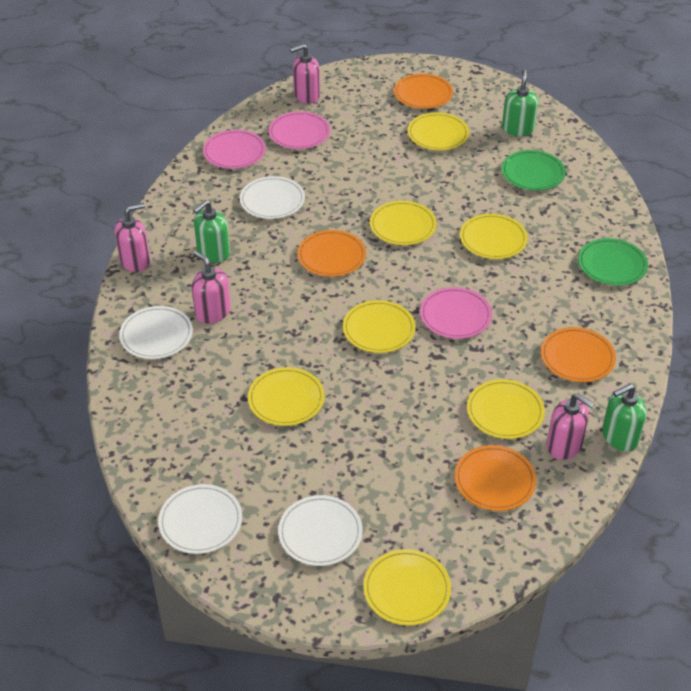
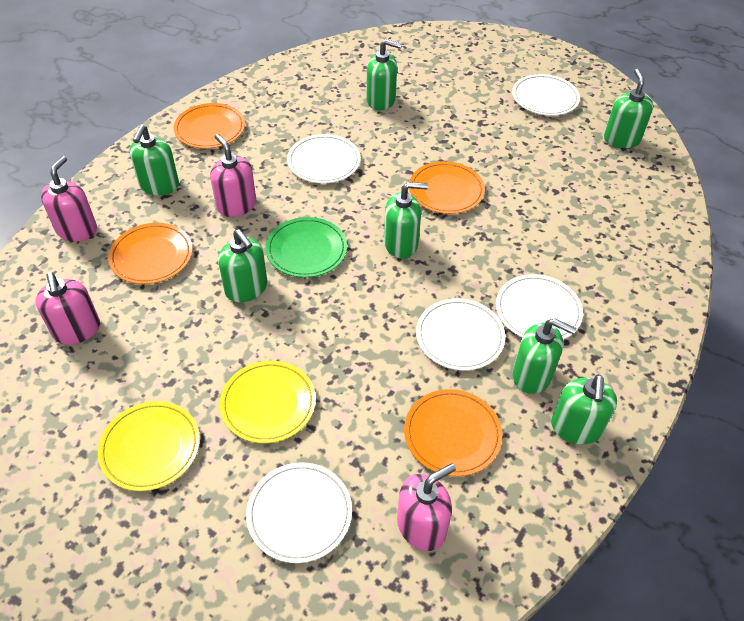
green plate: [501,150,566,191] [578,238,648,286] = 2 -> [265,217,347,278] = 1
green soap dispenser: [193,200,230,263] [502,69,538,136] [602,384,647,451] = 3 -> [130,125,179,195] [218,229,267,302] [367,39,402,110] [384,182,428,258] [513,318,576,394] [551,374,617,445] [604,69,653,148] = 7
pink plate: [203,130,266,169] [269,111,330,149] [420,287,492,339] = 3 -> none = 0
white plate: [119,306,193,359] [158,484,242,554] [240,176,305,219] [278,495,363,566] = 4 -> [246,462,352,563] [287,134,361,183] [416,298,505,371] [496,274,583,339] [512,74,580,116] = 5
yellow plate: [248,367,325,426] [343,300,415,353] [363,549,451,626] [370,201,437,245] [408,112,469,151] [460,214,528,259] [467,379,545,439] = 7 -> [98,401,200,491] [220,361,316,443] = 2

